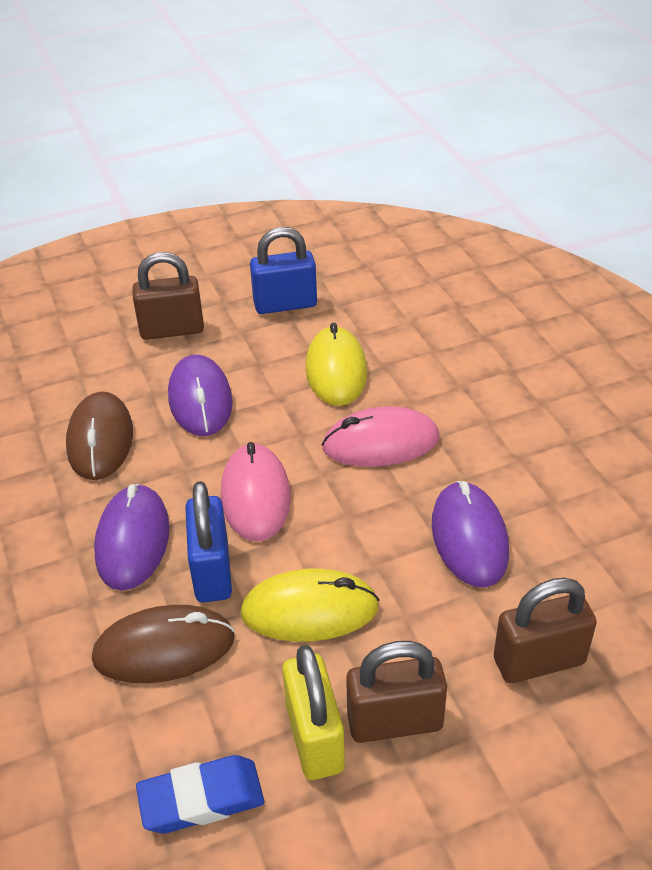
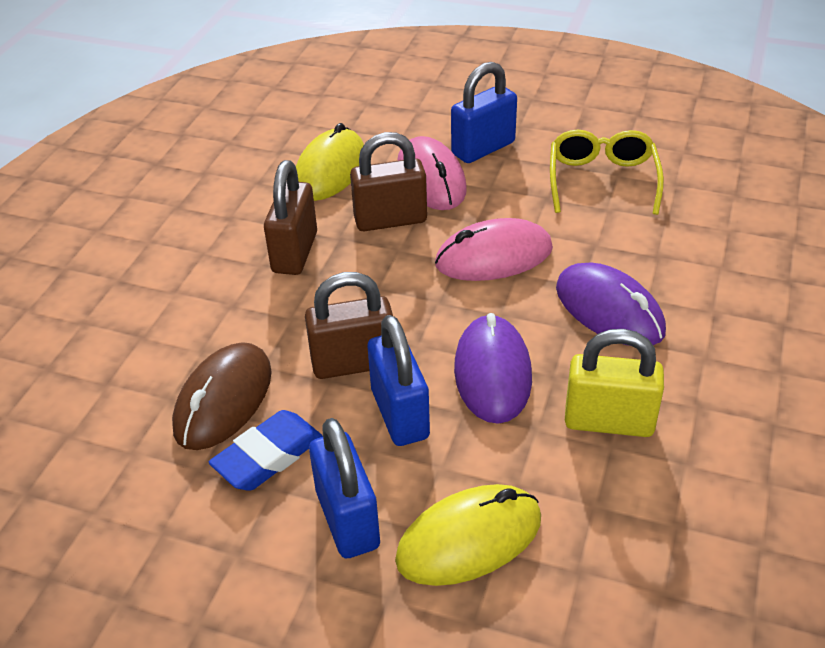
blue padlock: [185,481,232,602] [250,227,317,314] = 2 -> [309,418,380,558] [368,315,430,446] [451,62,517,163] = 3
brown mouse: [66,392,133,480] [92,605,235,683] = 2 -> [172,342,272,450] = 1
purple mouse: [94,484,170,591] [168,355,233,436] [432,481,509,587] = 3 -> [454,313,532,424] [556,262,666,346] = 2
yellow glasses: none = 0 -> [550,130,664,215] = 1

